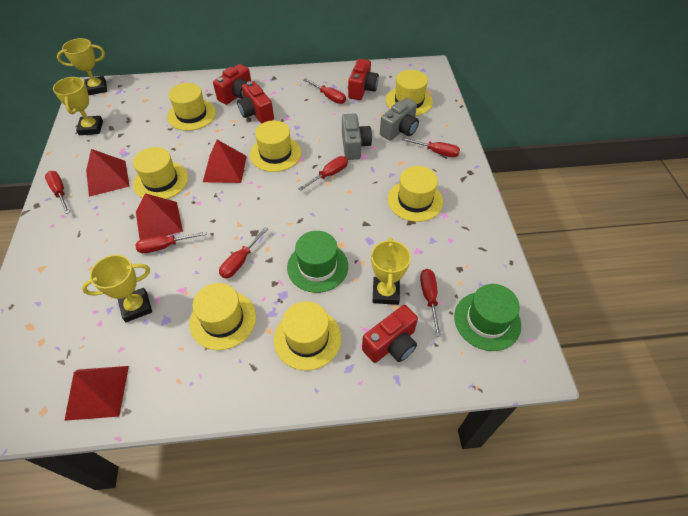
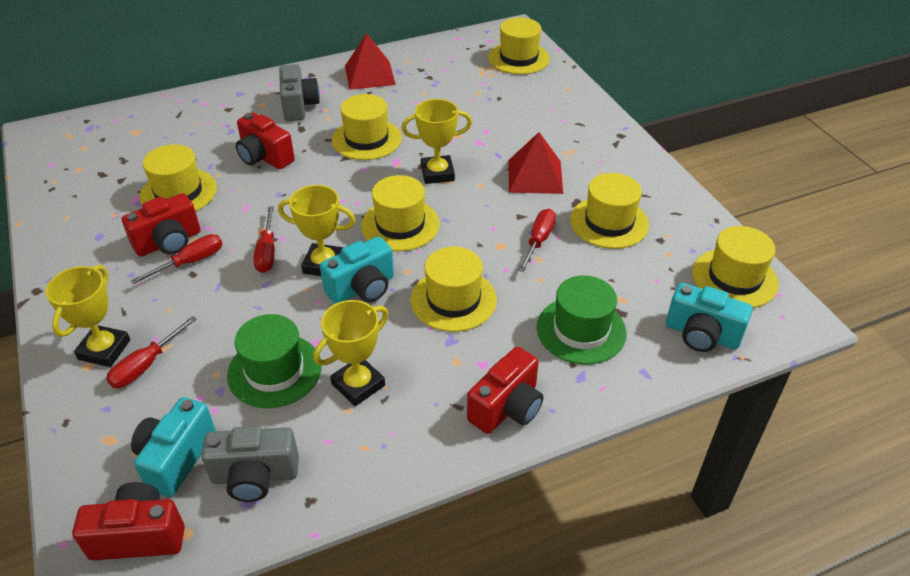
red pyramid: [64,366,129,421] [86,149,130,197] [136,193,183,240] [203,140,247,183] = 4 -> [345,33,396,90] [509,132,563,194] = 2
red screwdriver: [45,171,70,214] [135,231,207,253] [219,227,268,278] [298,156,348,191] [304,78,346,104] [402,137,460,157] [420,269,441,337] = 7 -> [106,316,197,388] [131,234,223,284] [253,206,275,273] [518,209,556,272] = 4
turquoise camera: none = 0 -> [131,397,216,497] [320,236,394,304] [666,283,753,352] = 3

